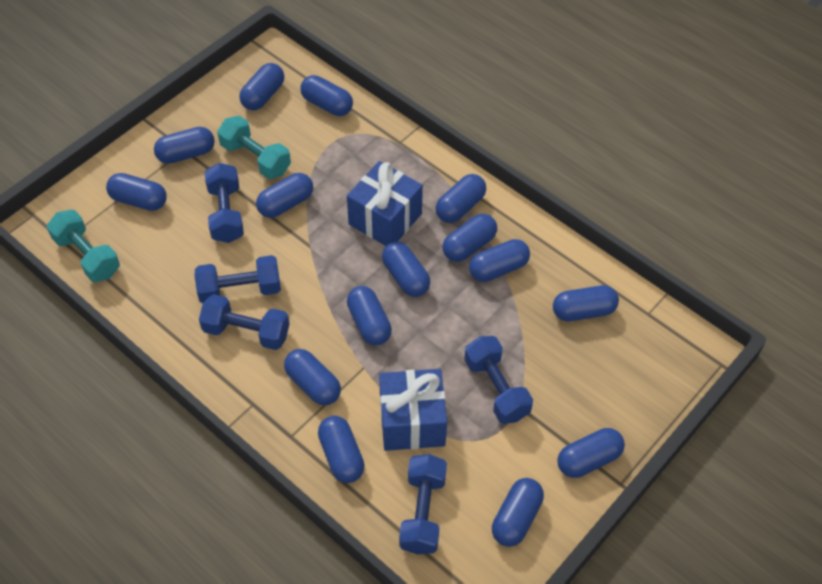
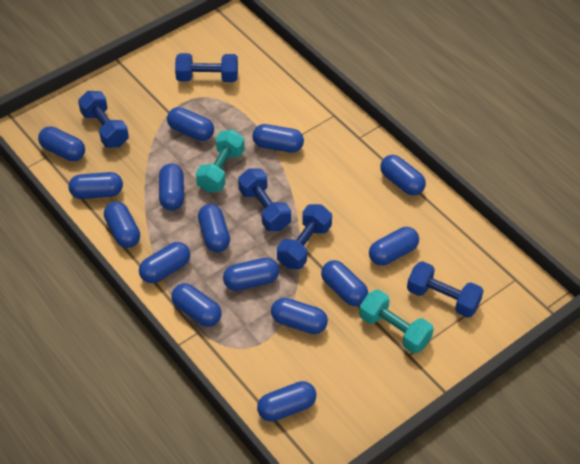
blue gift: [347,161,423,246] [379,369,447,451] = 2 -> none = 0

